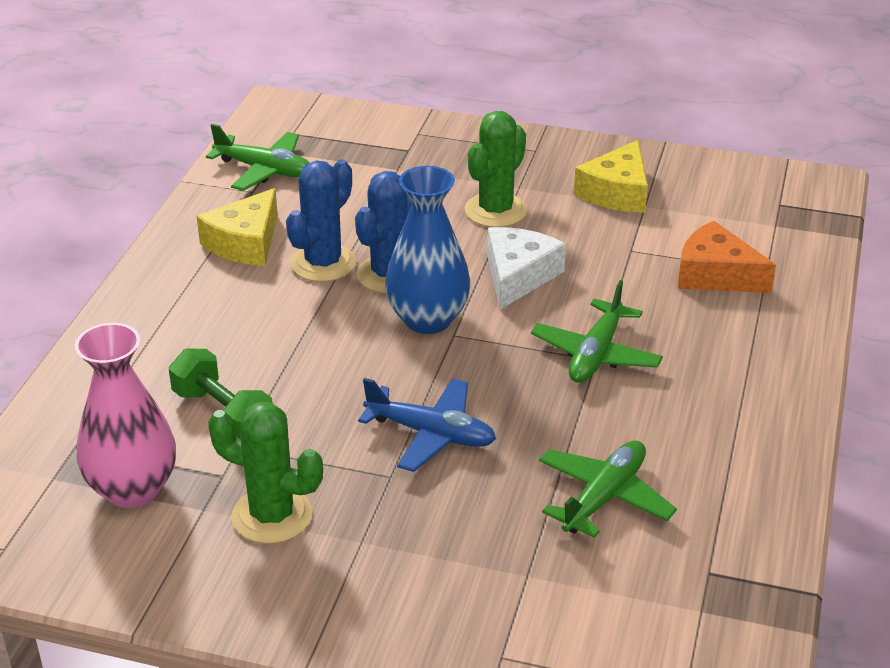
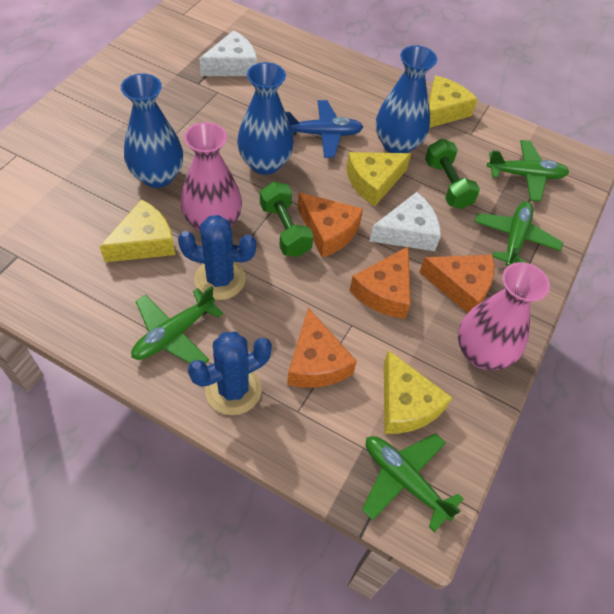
blue vase: [385,166,470,334] = 1 -> [121,73,183,188] [237,62,294,175] [376,45,437,153] = 3
green cactus: [208,402,323,544] [465,111,527,227] = 2 -> none = 0
green dumbbell: [169,348,272,439] = 1 -> [260,182,313,257] [425,139,480,209] = 2
green plane: [206,124,310,191] [531,280,663,383] [539,440,677,538] = 3 -> [131,286,223,363] [362,433,463,532] [474,201,563,266] [487,140,569,202] = 4
orange cheese: [678,221,776,293] = 1 -> [287,308,357,388] [298,192,363,257] [349,246,411,319] [419,255,494,313] = 4
pink vase: [75,323,176,508] = 1 -> [181,122,242,231] [458,262,550,370] = 2
white cheese: [487,227,566,309] = 1 -> [199,30,257,76] [370,192,441,251] = 2
yellow cheese: [197,188,278,266] [574,140,648,213] = 2 -> [99,199,175,262] [346,152,411,206] [384,350,452,434] [429,76,478,128] = 4

